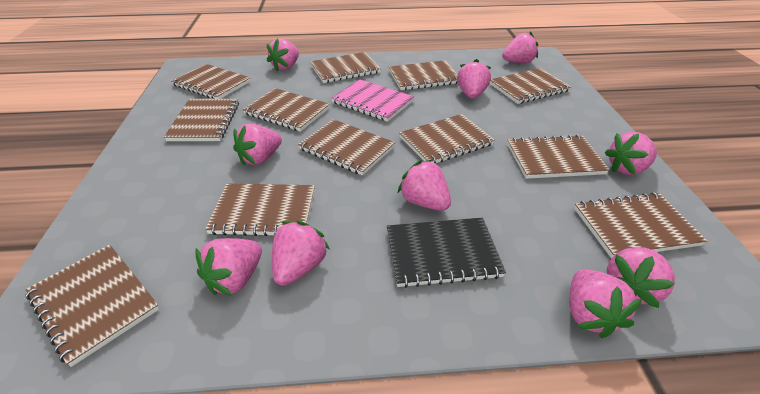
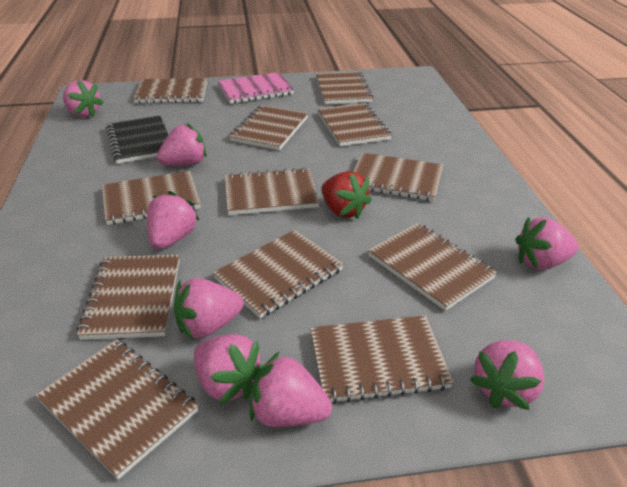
pink strawberry: [195,238,262,296] [233,123,282,166] [267,38,299,72] [272,221,330,286] [398,160,451,211] [457,59,491,98] [502,32,538,63] [569,269,642,338] [604,132,657,175] [607,247,675,308] = 10 -> [63,80,104,117] [147,191,199,249] [157,123,207,166] [174,278,244,340] [194,334,264,405] [250,351,332,427] [469,340,544,410] [515,217,579,270] = 8
red strawberry: none = 0 -> [321,171,372,219] = 1

